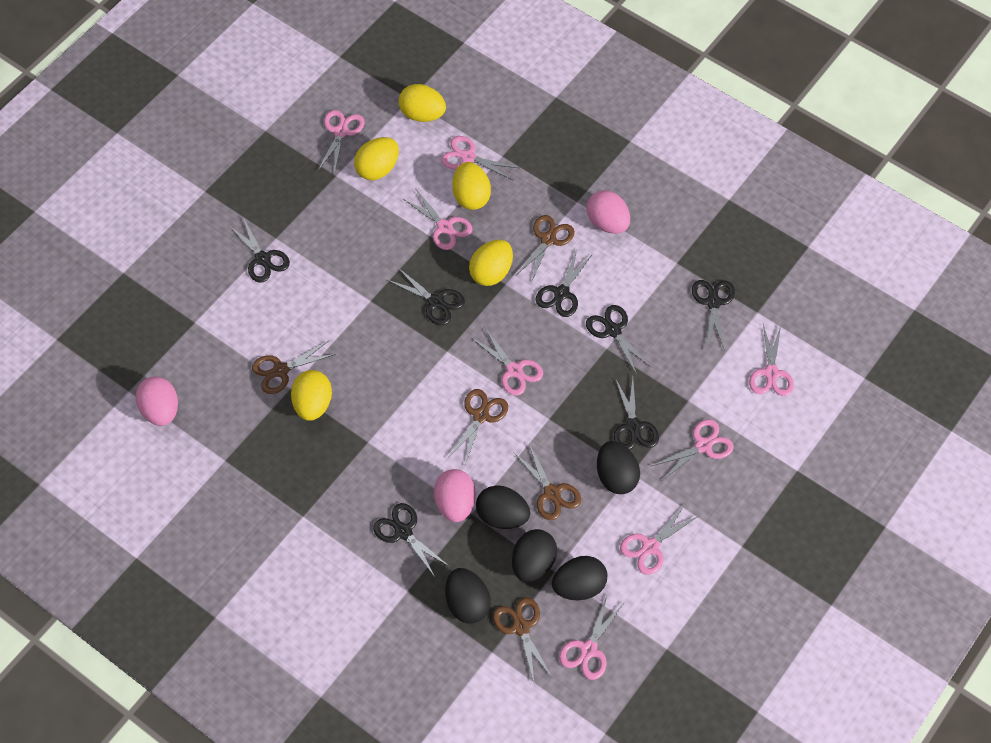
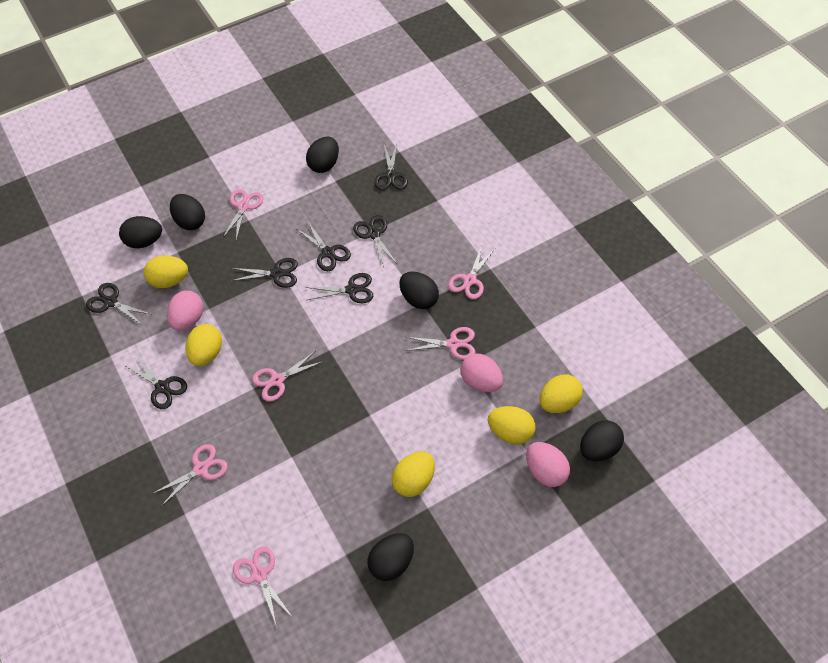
black egg: [445,568,491,623] [476,485,530,529] [512,529,557,582] [552,556,607,600] [597,441,640,494] = 5 -> [119,216,162,248] [170,194,205,230] [306,137,339,173] [368,533,414,581] [399,272,439,309] [580,420,624,461] = 6
brown scissors: [252,341,336,394] [448,389,508,464] [493,597,553,682] [513,444,581,520] [516,215,575,283] = 5 -> none = 0
pink scissors: [318,110,365,175] [403,188,472,250] [441,136,519,180] [472,328,543,396] [559,596,625,680] [620,503,700,575] [652,419,734,480] [749,324,794,396] = 8 -> [152,444,228,506] [222,189,263,240] [233,546,291,627] [252,351,324,402] [406,327,475,360] [448,245,495,299] = 6

